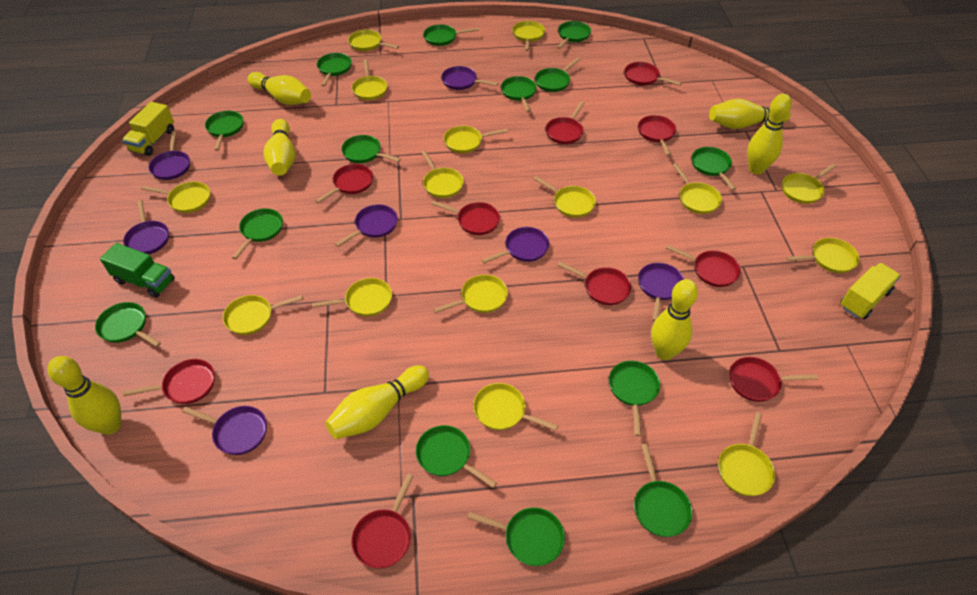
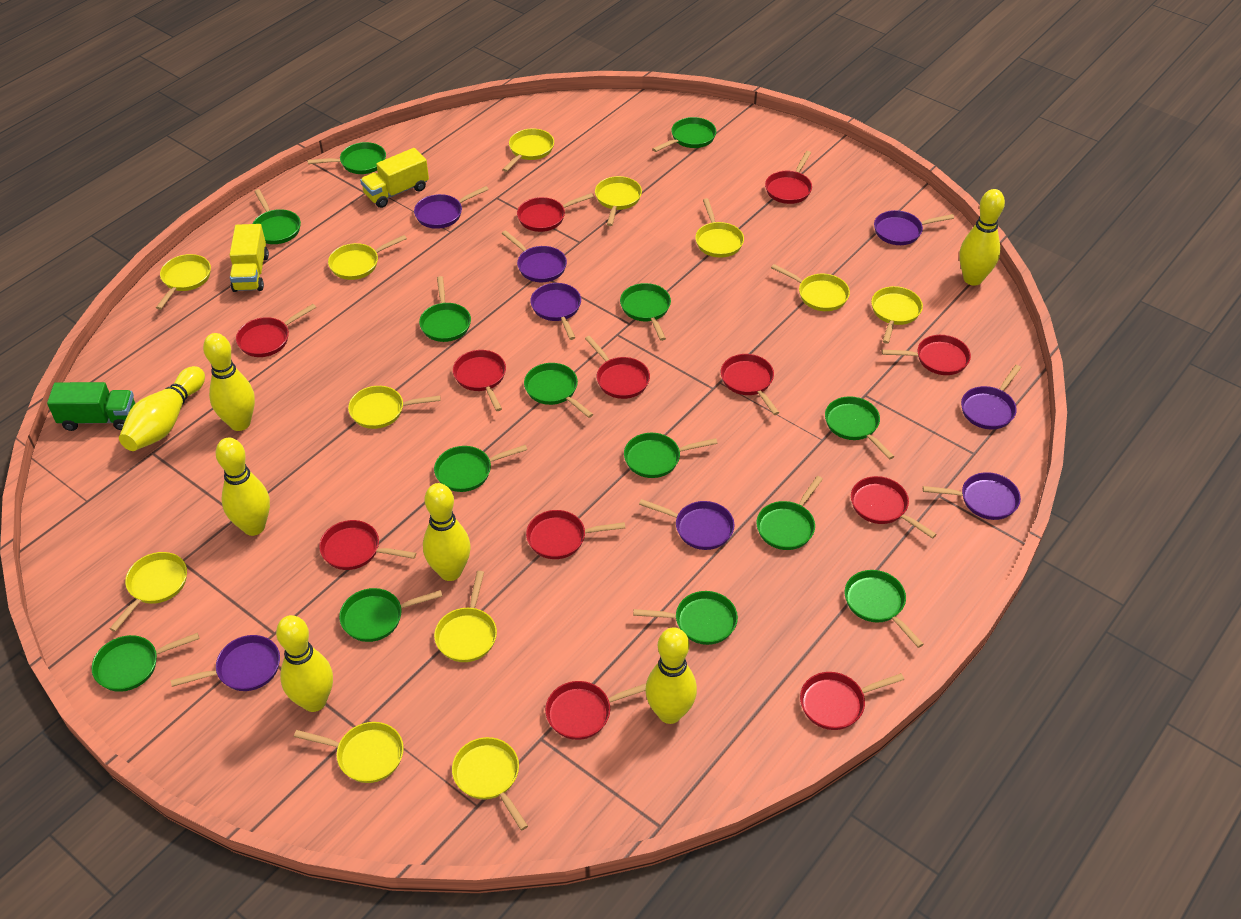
purple pan: [123,200,169,254] [149,131,190,180] [182,406,267,455] [335,204,398,247] [441,66,499,90] [482,227,549,264] [638,263,684,321] = 7 -> [171,635,280,691] [414,186,489,229] [502,230,567,282] [530,283,581,340] [639,499,735,550] [874,210,954,245] [923,472,1021,520] [961,365,1021,429] = 8
red pan: [123,359,215,404] [315,164,373,204] [351,474,413,568] [432,201,500,235] [546,102,584,144] [558,262,632,305] [624,62,682,86] [638,115,676,156] [666,245,741,287] [729,357,818,402] = 10 -> [236,304,316,357] [319,520,416,570] [453,350,506,411] [517,193,594,232] [526,510,625,559] [545,681,646,740] [585,336,650,399] [721,354,779,415] [765,151,812,204] [800,672,904,730] [851,476,937,539] [882,335,971,375] = 12
yellow pan: [141,181,210,213] [223,295,304,335] [312,278,392,316] [348,30,399,51] [352,60,388,100] [421,150,464,198] [433,274,508,313] [443,126,508,153] [473,383,558,431] [512,21,545,51] [534,176,596,218] [673,163,722,214] [718,412,775,496] [782,164,836,204] [786,238,860,273] = 15 -> [110,552,187,632] [156,254,211,310] [294,722,404,783] [328,235,407,280] [348,386,441,429] [434,571,497,662] [452,737,528,831] [502,129,554,172] [595,176,642,226] [695,198,744,258] [771,264,850,311] [871,286,923,344] = 12

